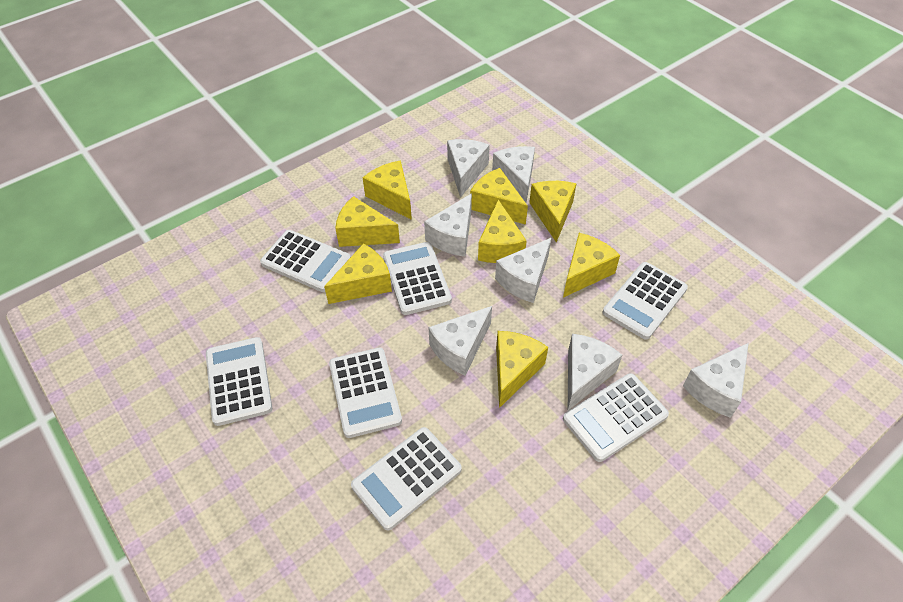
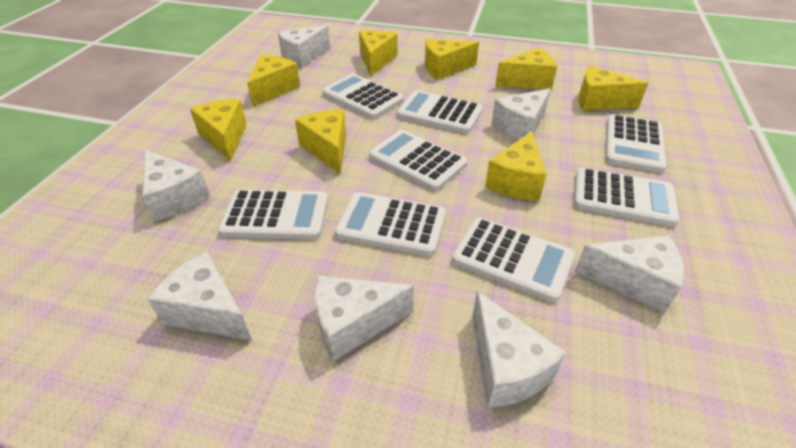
white calculator: [206,337,272,426] [260,230,351,292] [329,348,402,438] [351,427,462,530] [383,242,452,315] [563,373,669,462] [603,262,688,340] = 7 -> [218,189,328,239] [322,74,404,119] [335,192,446,256] [369,130,467,191] [397,90,483,134] [452,217,575,302] [574,167,679,227] [606,114,667,173] = 8

